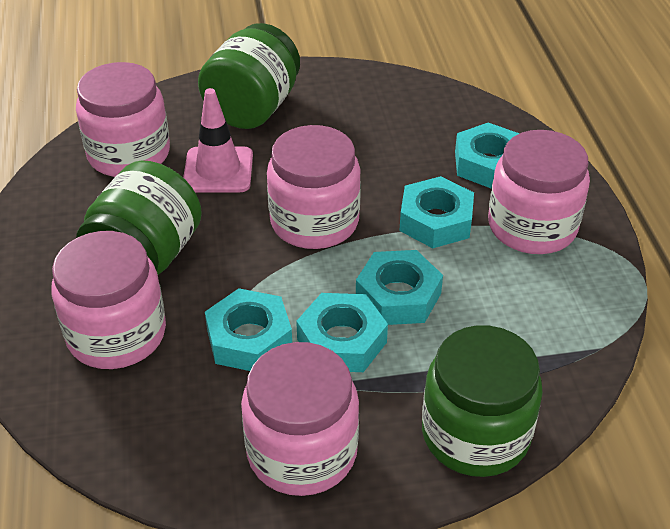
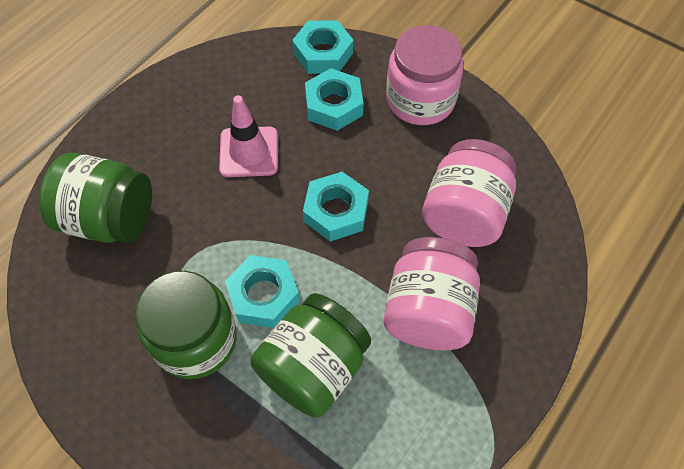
pink jar: [51,231,166,369] [76,62,170,177] [241,342,359,496] [267,125,361,249] [488,130,590,254] = 5 -> [384,237,480,350] [386,25,464,125] [422,139,517,247] = 3
turquoise nut: [205,288,292,371] [296,293,388,372] [356,250,443,325] [399,176,474,248] [455,123,520,189] = 5 -> [225,255,300,328] [292,20,354,74] [303,172,369,241] [305,68,363,131] = 4

